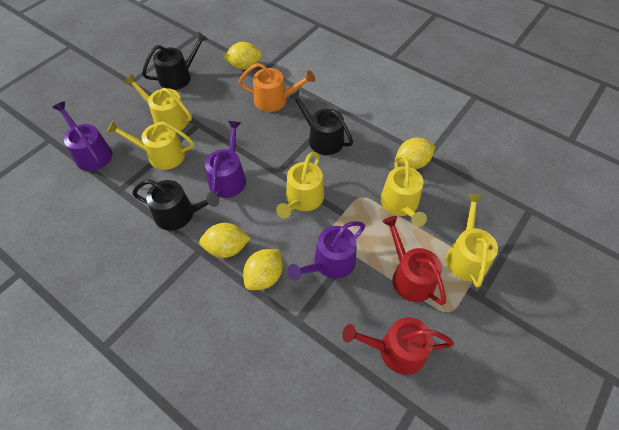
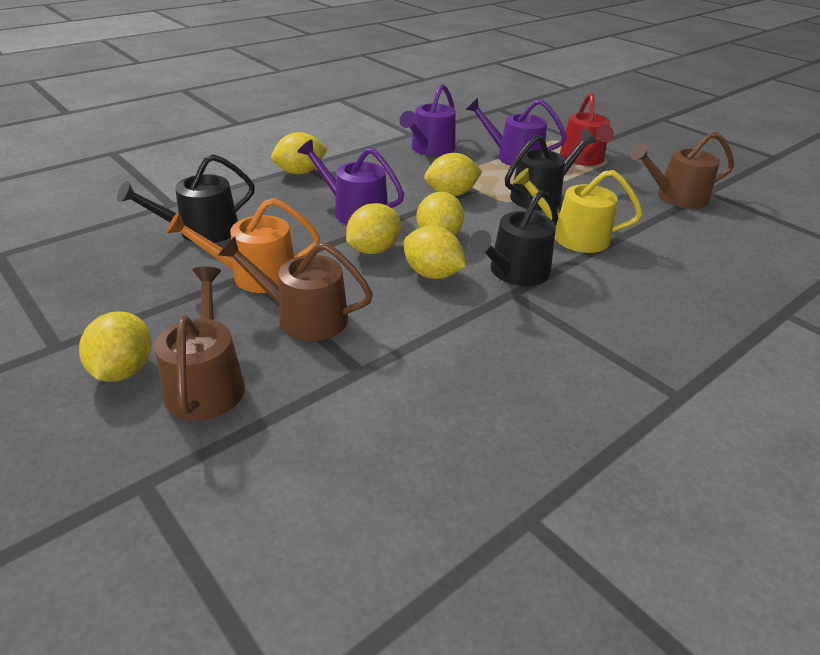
brown watering can: none = 0 -> [154,266,245,421] [218,237,373,341] [631,132,734,209] = 3
red watering can: [342,317,454,375] [382,216,446,305] = 2 -> [560,92,614,166] = 1
yellow lemon: [199,223,251,258] [224,42,262,70] [243,249,283,290] [396,138,435,169] = 4 -> [79,311,152,382] [271,132,327,174] [346,203,401,254] [404,226,466,279] [416,192,464,236] [424,153,482,196] = 6
yellow watering can: [107,121,194,170] [124,74,192,131] [276,152,324,218] [381,155,427,227] [446,194,498,287] = 5 -> [513,168,643,253] = 1

